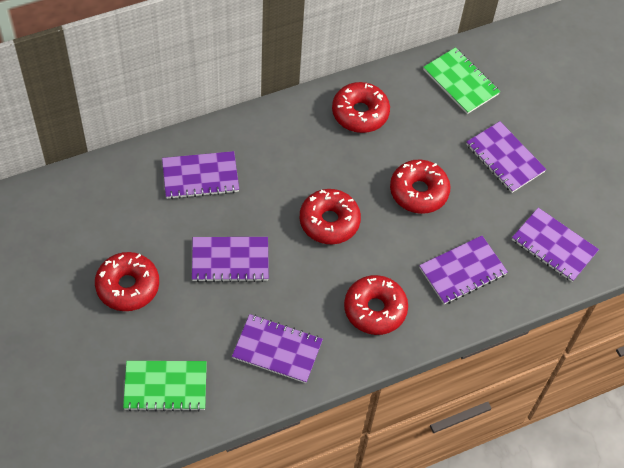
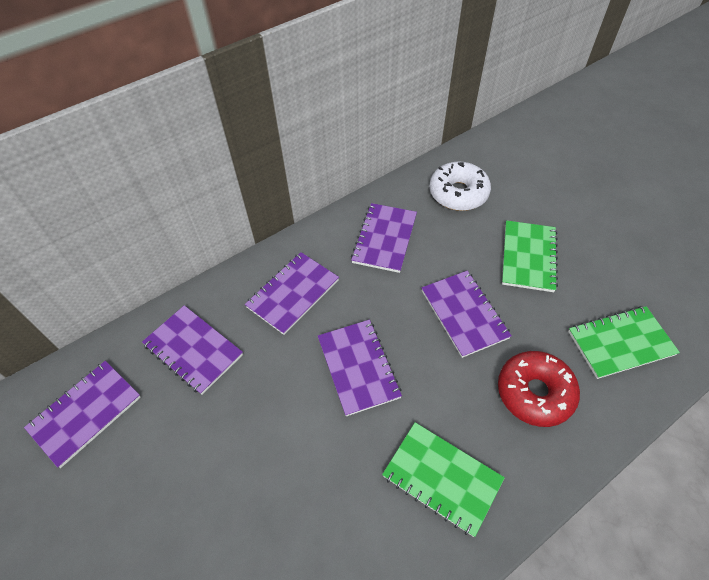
green notebook: [123,361,207,411] [423,47,500,114] = 2 -> [382,422,505,537] [502,220,558,292] [568,306,680,379] = 3
red donut: [95,252,159,311] [300,189,361,245] [332,82,390,133] [344,275,408,335] [390,159,451,214] = 5 -> [498,351,580,427] = 1
white donut: none = 0 -> [429,162,491,211] = 1

